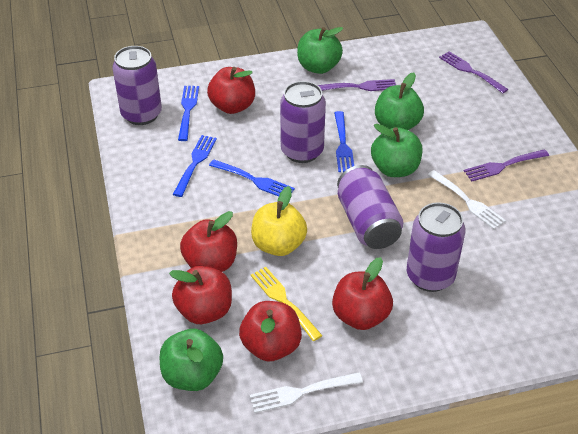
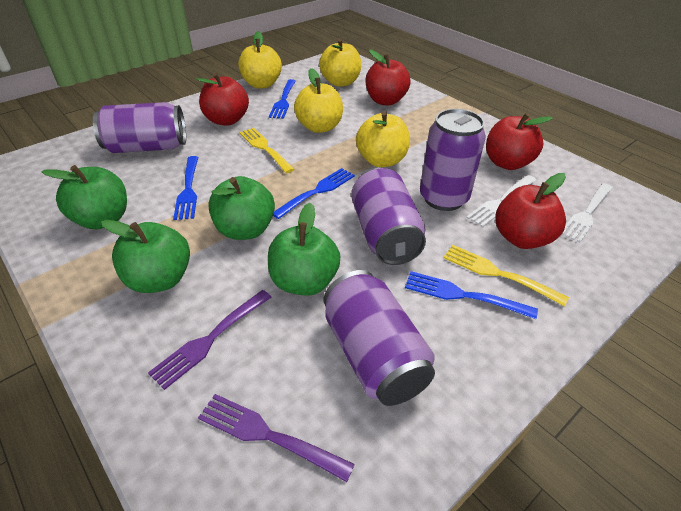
purple fork: [318,79,396,91] [439,51,508,93] [464,149,549,181] = 3 -> [148,290,272,390] [198,394,355,482] = 2
red apple: [169,266,232,324] [180,211,237,272] [207,67,255,114] [239,301,302,361] [332,257,393,330] = 5 -> [196,73,249,126] [366,49,410,105] [486,113,553,170] [496,173,566,249] = 4
yellow apple: [251,186,307,256] = 1 -> [238,31,282,89] [294,68,343,133] [319,39,361,87] [356,111,410,167] = 4
yellow fork: [251,267,323,341] = 1 -> [239,128,295,173] [443,245,569,306] = 2

